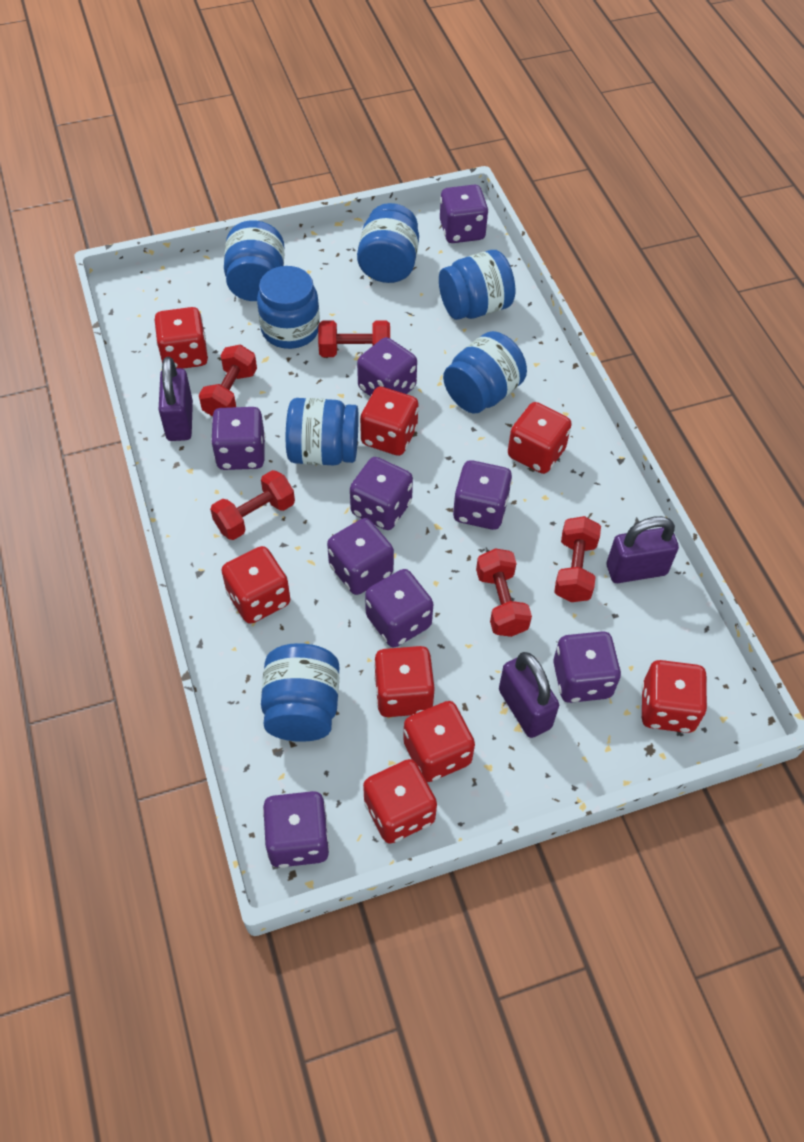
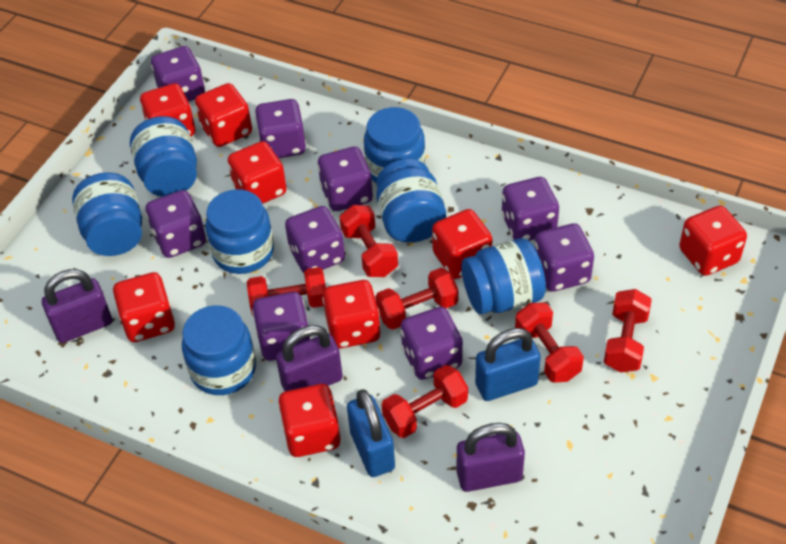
blue padlock: none = 0 -> [347,389,395,477] [475,328,541,401] = 2
red dumbbell: [199,344,257,417] [210,470,295,540] [318,320,390,357] [476,548,532,637] [554,516,601,602] = 5 -> [247,267,326,315] [339,205,398,277] [375,268,459,330] [382,365,468,438] [515,303,584,383] [604,289,652,373] = 6

